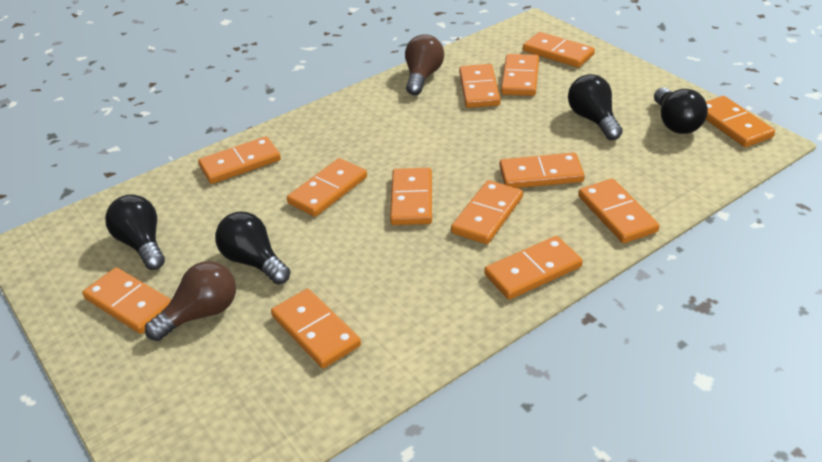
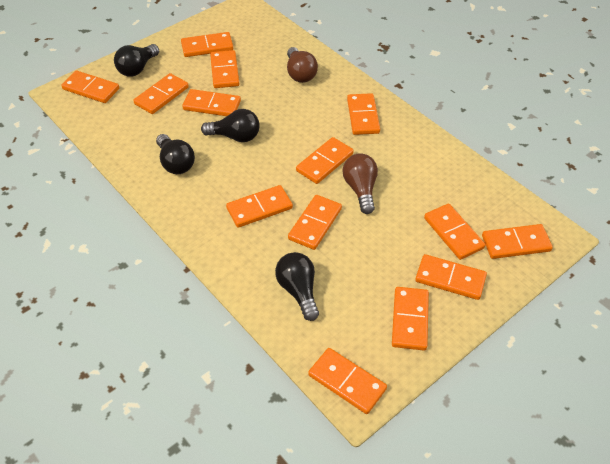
orange domino: [82,267,172,334] [198,137,281,184] [271,289,361,368] [287,158,367,217] [390,168,432,225] [451,180,523,244] [459,64,501,108] [484,236,583,300] [499,153,585,188] [501,54,539,96] [523,32,595,68] [578,179,660,243] [706,96,775,147] = 13 -> [61,71,119,103] [133,73,189,114] [181,32,233,57] [182,89,241,116] [210,50,239,88] [226,185,293,228] [288,195,342,250] [296,137,354,184] [308,348,387,414] [347,93,380,135] [392,287,429,350] [415,254,487,300] [424,204,485,260] [482,224,553,259] = 14

